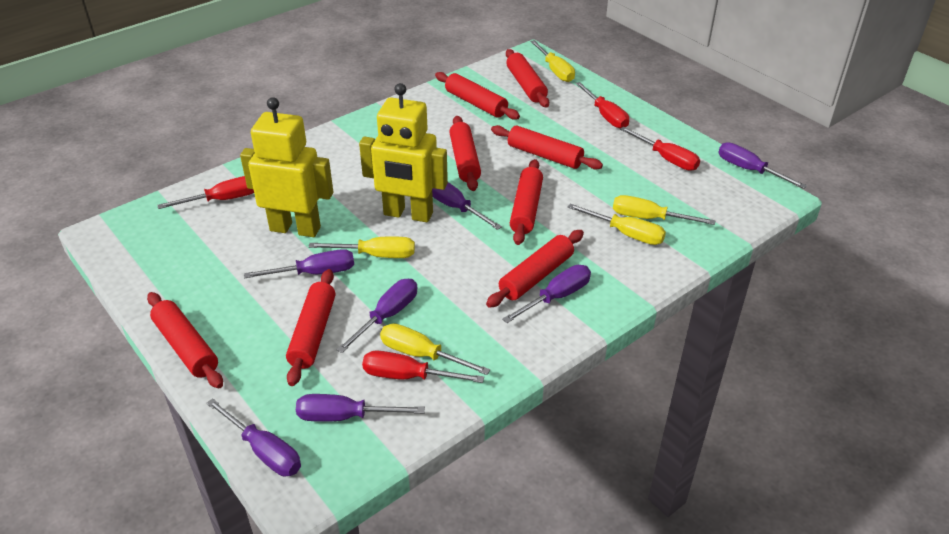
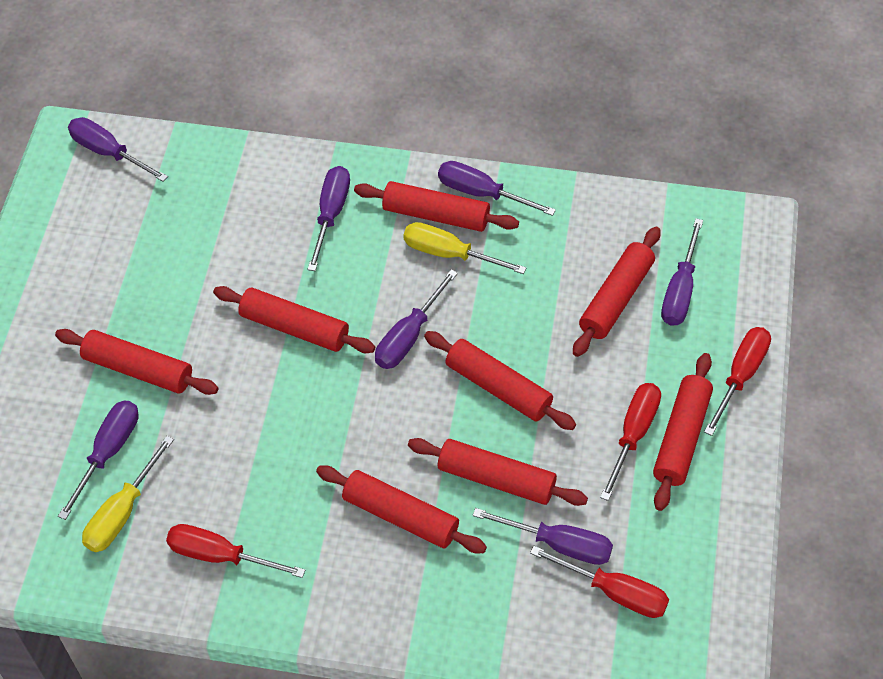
yellow robot: [240,97,333,237] [359,83,448,222] = 2 -> none = 0
yellow screwdriver: [309,237,415,258] [380,323,490,375] [530,40,575,82] [567,204,666,245] [613,195,715,225] = 5 -> [82,436,174,552] [403,222,526,274] = 2

